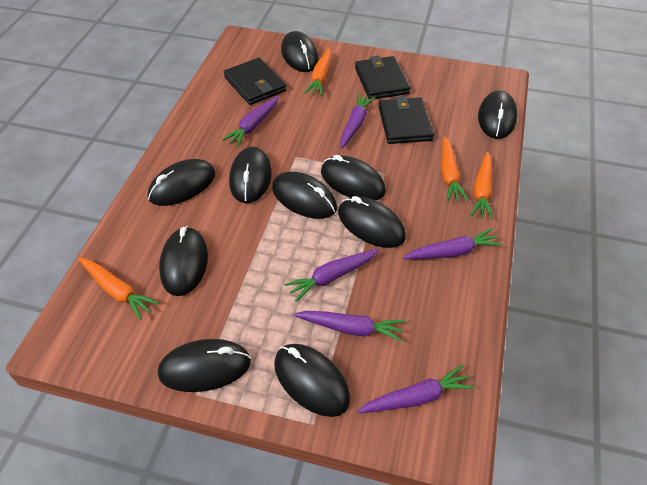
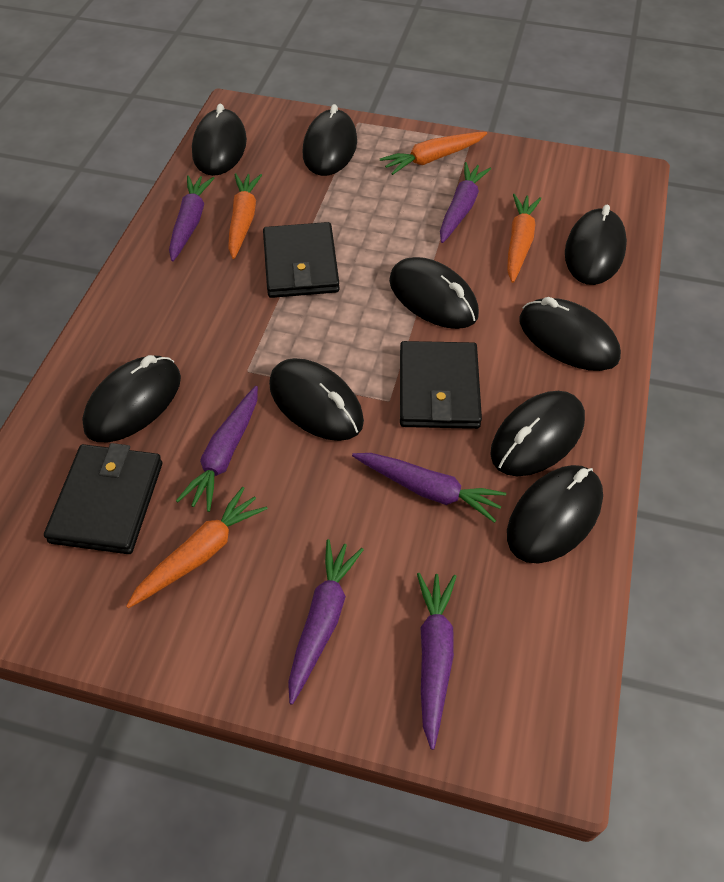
black mouse: [148,159,215,206] [158,339,251,392] [159,226,208,296] [229,147,272,203] [272,172,337,219] [274,344,351,417] [281,31,319,72] [321,155,386,200] [338,196,406,248] [478,90,518,139] = 10 -> [82,355,181,442] [192,104,247,176] [269,358,364,441] [303,104,357,176] [389,257,479,329] [490,391,585,476] [507,465,603,563] [519,297,621,371] [565,205,627,285] = 9

